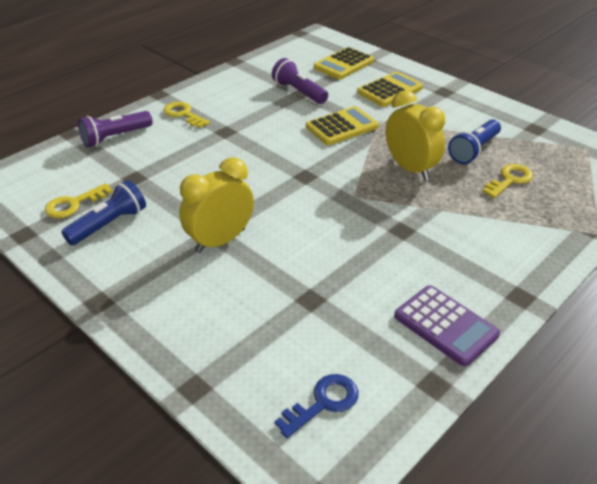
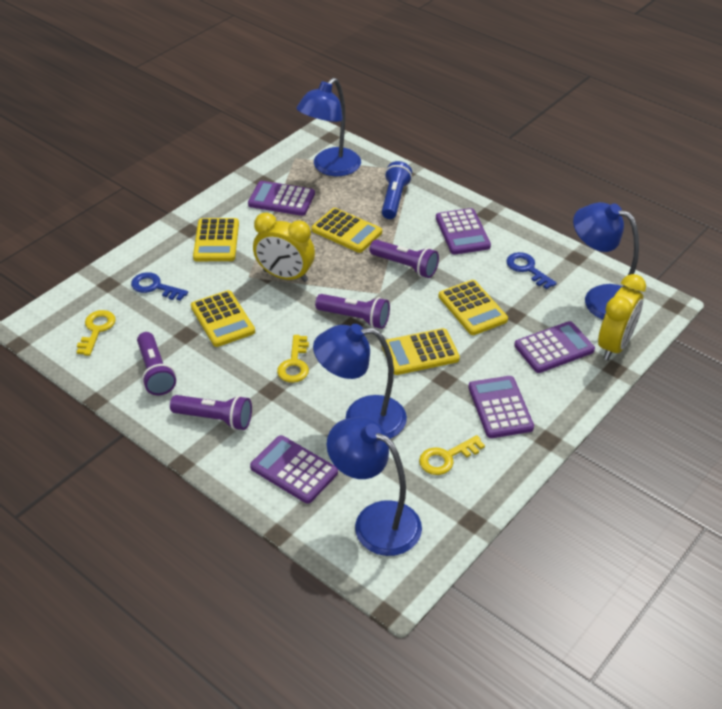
blue flashlight: [61,180,146,245] [448,119,501,164] = 2 -> [382,161,412,219] = 1
blue key: [274,374,359,438] = 1 -> [131,272,188,301] [506,252,557,289] = 2
blue lamp: none = 0 -> [296,78,361,176] [313,324,407,439] [327,417,422,556] [573,202,639,320] = 4
purple calculator: [394,285,500,366] = 1 -> [248,181,315,216] [250,435,338,504] [436,208,491,254] [468,376,534,438] [514,321,595,373] = 5
purple flashlight: [78,111,153,147] [272,58,328,104] = 2 -> [137,332,176,395] [170,395,252,430] [315,294,390,329] [370,240,439,278] = 4
yellow calculator: [306,106,379,145] [314,47,374,79] [357,71,423,107] = 3 -> [191,290,255,347] [193,218,239,261] [312,208,382,253] [382,328,460,375] [439,280,508,335] = 5

